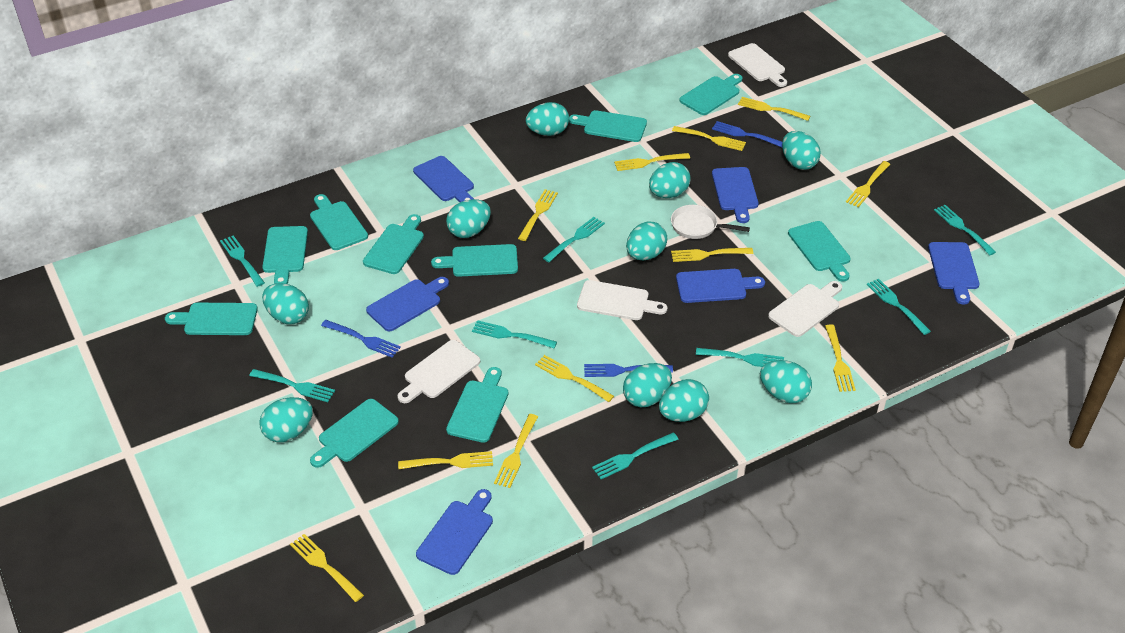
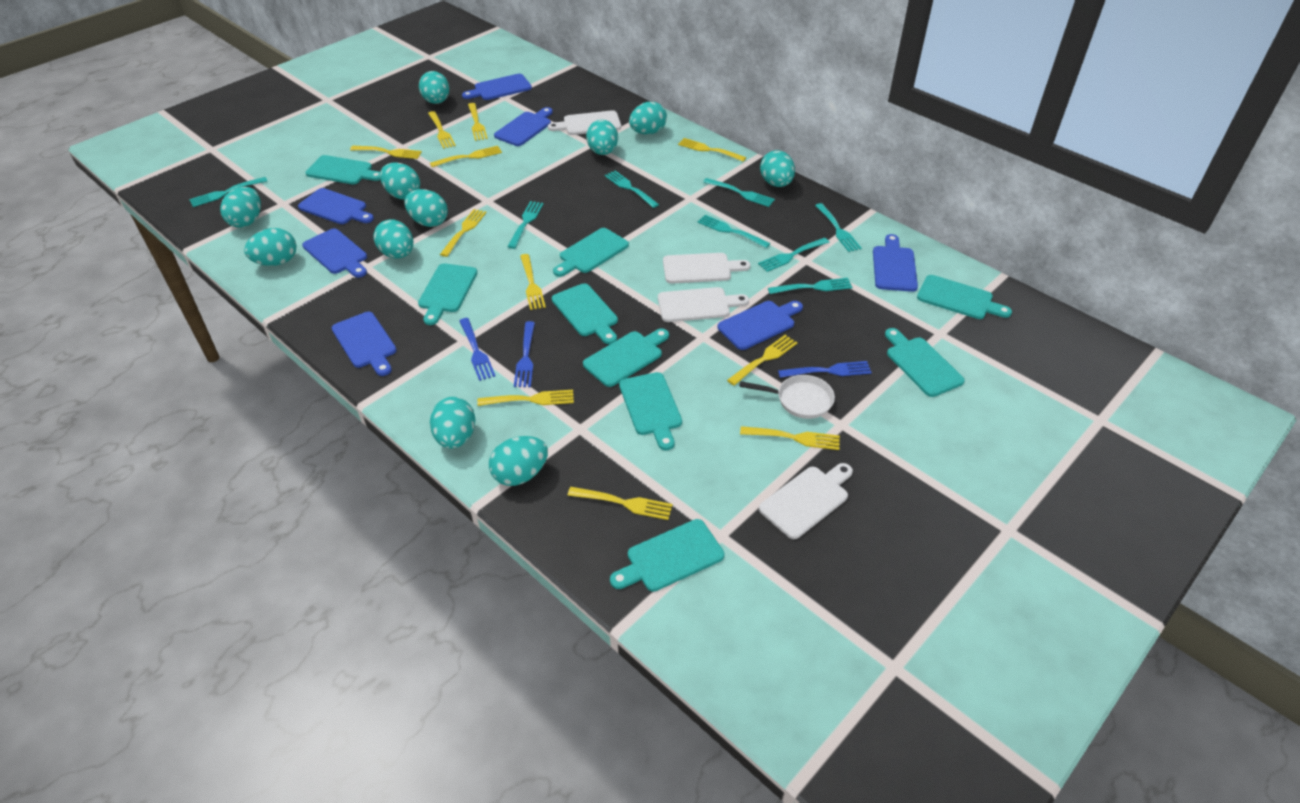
blue cutting board: [366,277,449,331] [413,156,474,202] [416,489,493,575] [676,269,765,303] [712,167,759,223] [928,242,979,305] = 6 -> [298,188,374,224] [302,229,367,278] [332,312,396,376] [462,74,532,100] [494,107,553,146] [718,301,803,350] [873,234,918,292] = 7
turquoise cutting board: [165,303,258,335] [262,226,308,284] [310,194,368,250] [310,399,399,468] [363,214,424,274] [431,244,518,277] [446,367,508,443] [569,110,647,142] [679,74,743,115] [788,221,851,282] = 10 -> [306,155,381,184] [418,263,478,325] [552,283,618,344] [553,228,629,277] [583,328,669,387] [610,519,724,592] [619,372,682,450] [885,328,965,397] [917,275,1012,319] = 9
turquoise egg: [260,397,313,442] [262,283,309,324] [446,199,491,238] [526,102,569,136] [623,363,672,407] [626,221,668,260] [649,162,690,198] [659,379,709,422] [760,360,812,403] [782,131,821,170] = 10 -> [220,187,261,228] [244,228,297,266] [374,219,413,259] [380,162,420,200] [405,189,448,227] [419,71,449,104] [430,397,475,449] [489,436,548,486] [586,120,618,155] [629,102,667,135] [760,150,795,187] = 11

